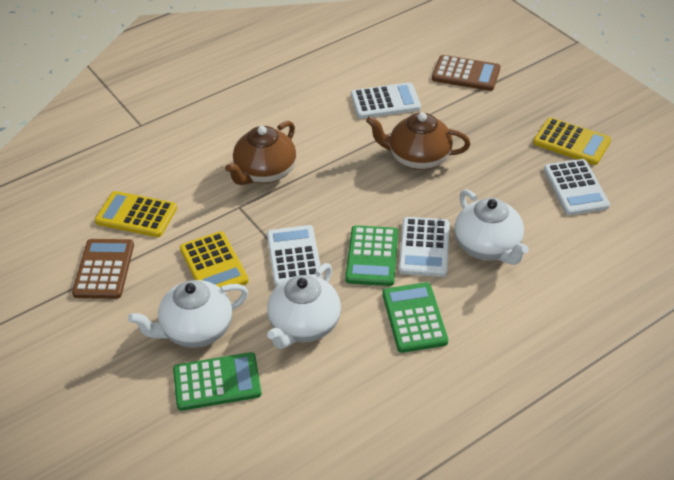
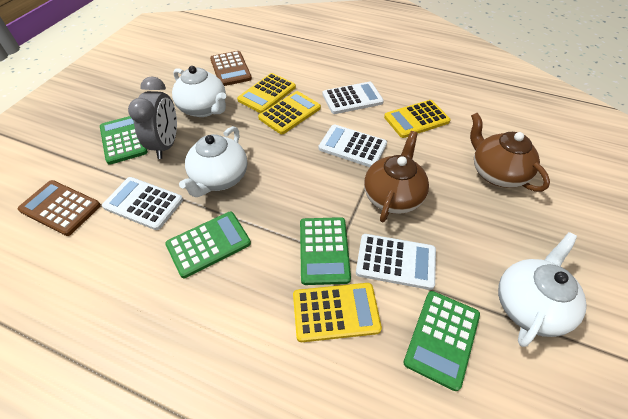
green calculator: [173,352,262,411] [345,225,398,286] [382,282,448,353] = 3 -> [100,116,148,165] [165,212,251,278] [300,217,351,285] [403,291,480,391] = 4
grey clock: none = 0 -> [128,77,177,159] = 1
yellow calculator: [95,191,177,237] [180,231,249,288] [533,117,611,165] = 3 -> [237,73,296,113] [258,91,321,134] [293,283,382,342] [384,100,451,138] = 4

